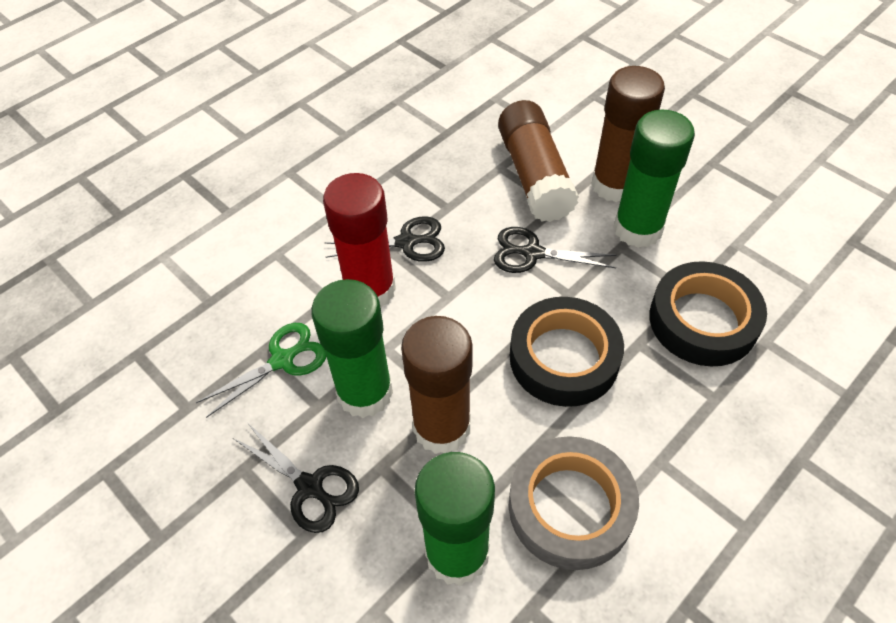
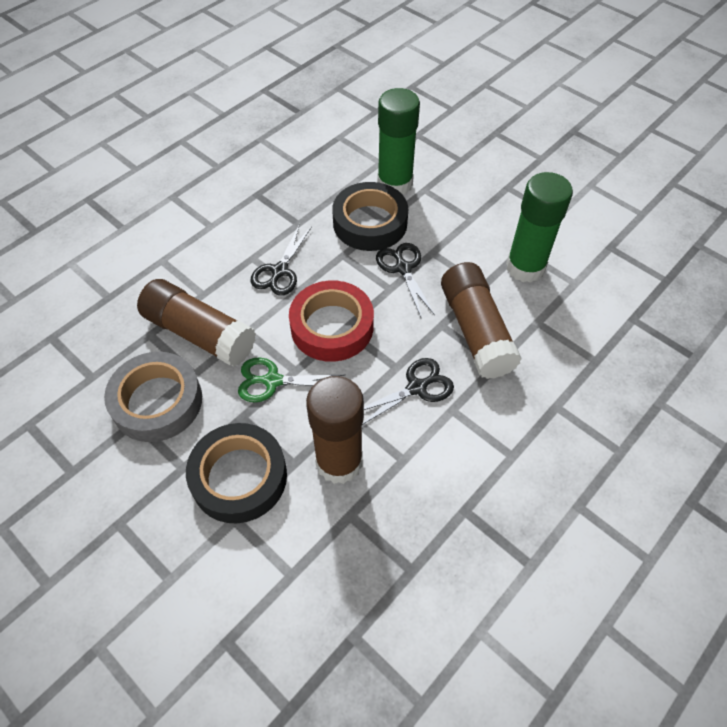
green glue stick: [311,279,393,418] [415,452,495,586] [614,109,695,248] = 3 -> [377,88,420,195] [506,172,573,283] = 2
red glue stick: [323,173,396,308] = 1 -> none = 0
red tape: none = 0 -> [289,280,374,362] = 1

